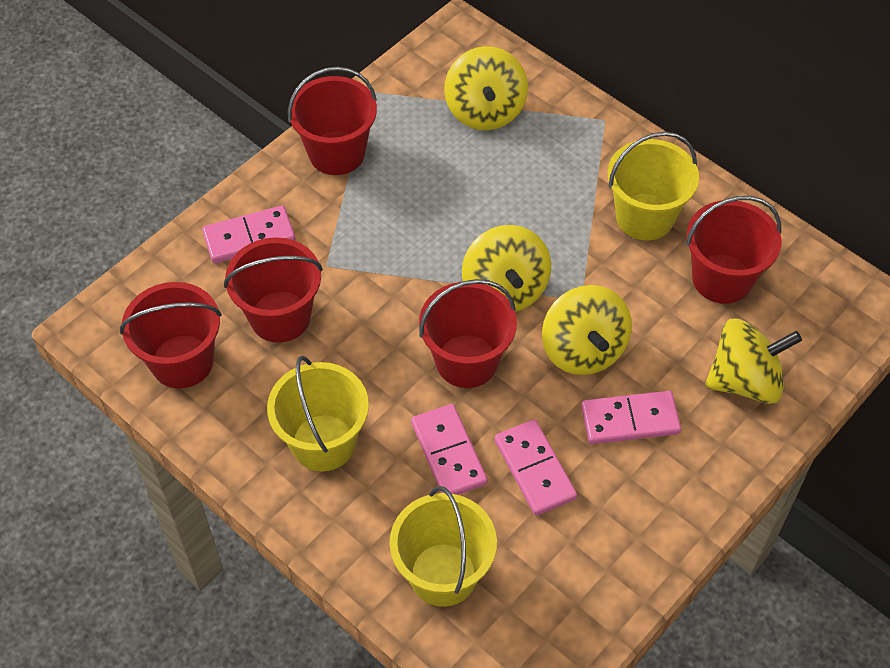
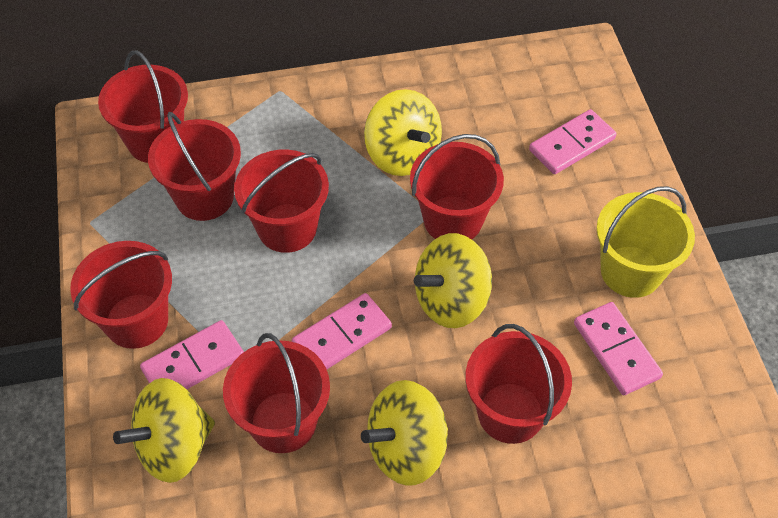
red bucket: [120,282,222,388] [224,237,323,343] [288,66,377,175] [419,279,517,388] [686,196,781,304] = 5 -> [70,241,172,349] [98,50,188,163] [148,112,241,221] [223,333,330,453] [234,150,329,253] [410,134,504,240] [465,324,572,444] = 7
yellow bucket: [267,356,369,472] [390,486,497,607] [607,132,699,240] = 3 -> [596,186,695,298] = 1

